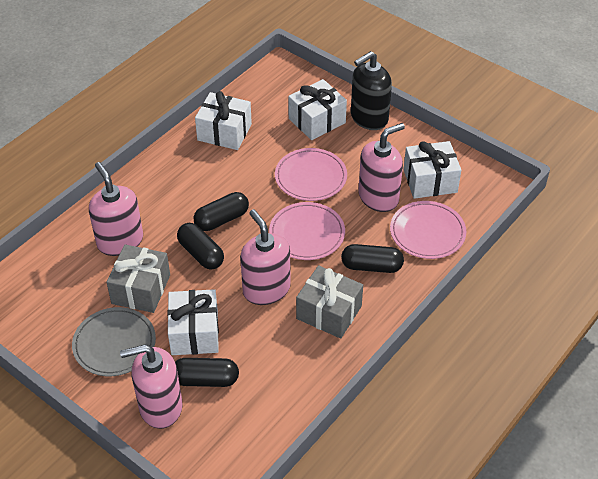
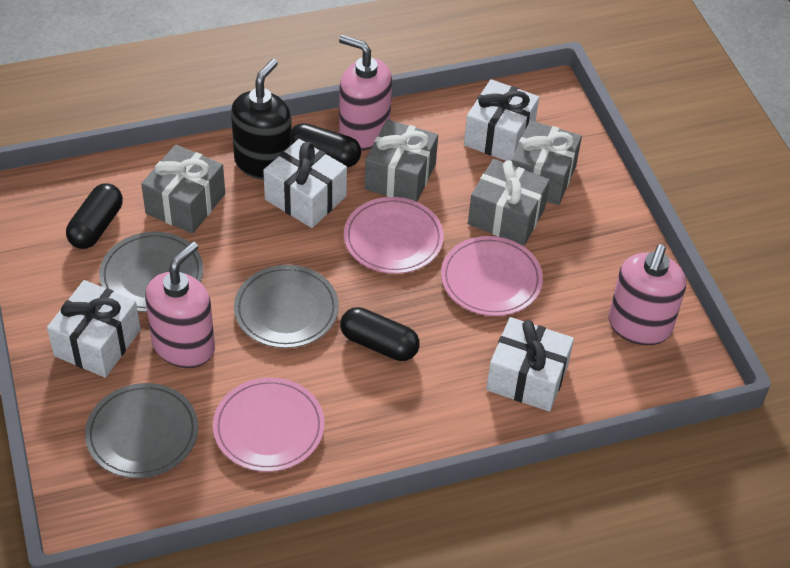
black capsule: [175,358,239,387] [177,223,224,270] [194,192,249,231] [341,244,404,273] = 4 -> [66,183,123,249] [292,123,361,167] [340,307,420,361] = 3
grey gift: [106,244,170,313] [296,265,363,339] = 2 -> [141,145,225,234] [365,120,438,202] [468,159,550,246] [511,120,582,205] = 4
grey plate: [72,307,156,376] = 1 -> [85,383,198,478] [99,232,203,312] [234,265,339,348] = 3
pink soap dispenser: [89,162,143,256] [120,345,182,429] [240,209,291,305] [358,123,405,212] = 4 -> [145,241,215,368] [339,35,392,150] [608,244,686,345] = 3

